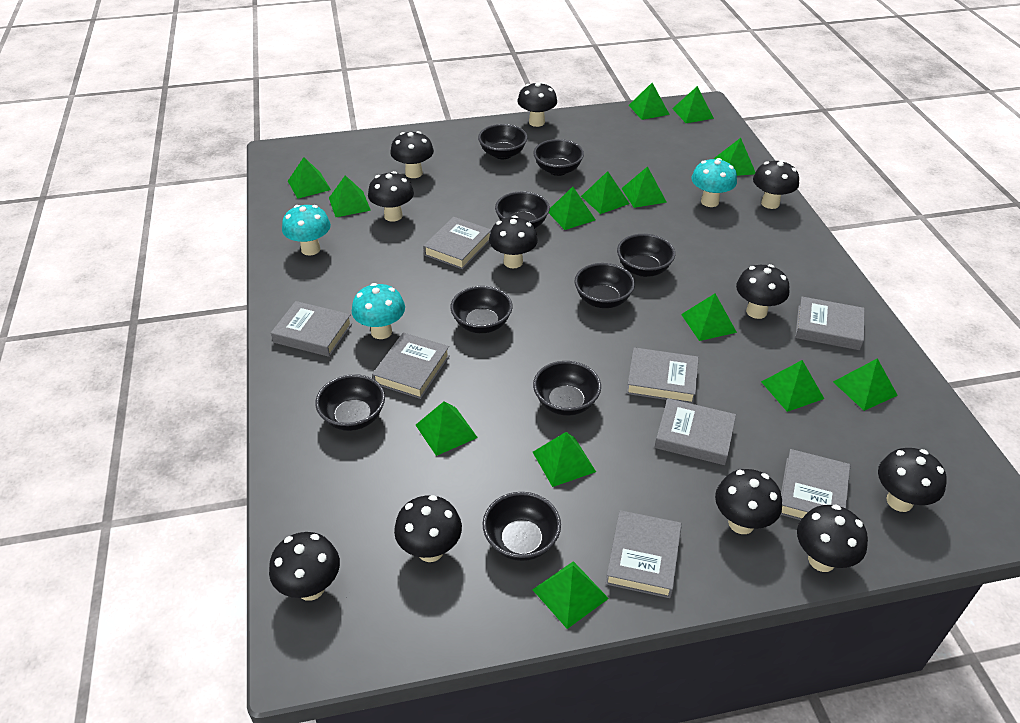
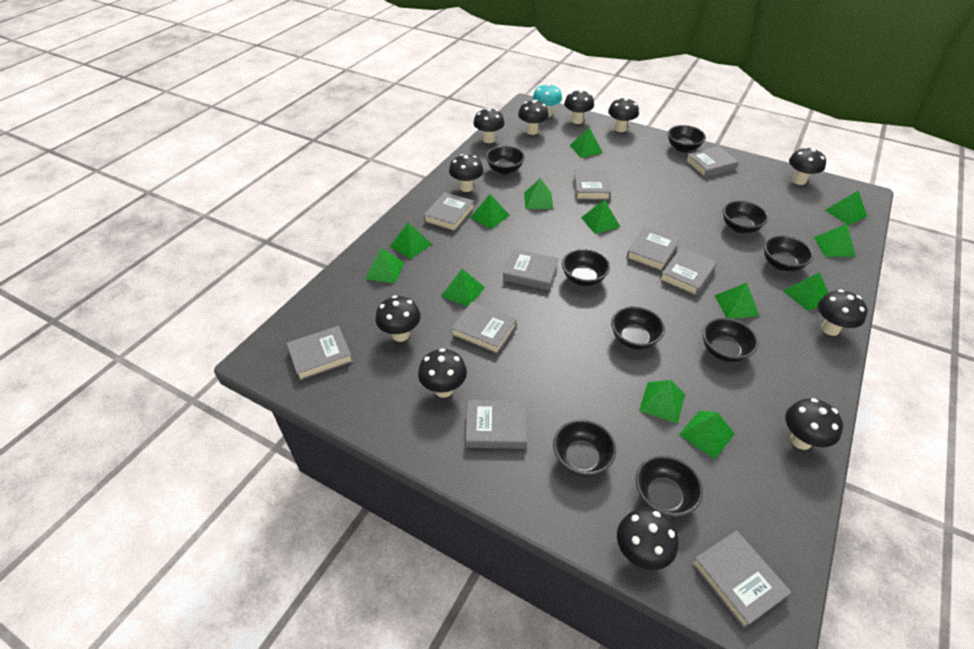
green pyramid: [288,157,331,199] [329,175,371,217] [416,401,478,456] [532,561,609,629] [533,432,596,487] [549,187,595,230] [581,171,630,214] [621,166,666,208] [629,83,670,120] [672,86,714,123] [681,294,737,341] [714,138,756,176] [761,360,824,412] [833,358,898,411] = 14 -> [365,248,404,284] [390,223,432,259] [441,269,485,307] [470,194,510,229] [524,178,554,209] [570,128,603,158] [581,199,620,234] [639,380,685,424] [679,411,735,459] [714,283,759,319] [783,272,828,311] [814,224,856,257] [825,190,867,225] = 13
grey book: [271,301,352,357] [372,333,450,399] [423,217,491,269] [605,510,682,598] [626,347,699,404] [655,398,736,465] [781,449,850,520] [795,297,865,350] = 8 -> [287,326,353,381] [424,192,474,232] [451,302,517,354] [465,400,527,449] [503,249,559,290] [573,169,611,200] [626,226,680,271] [660,248,717,296] [685,146,738,177] [691,530,791,629] = 10
turquoise mushroom: [282,205,331,255] [352,283,405,339] [691,158,737,207] = 3 -> [533,84,562,117] = 1

